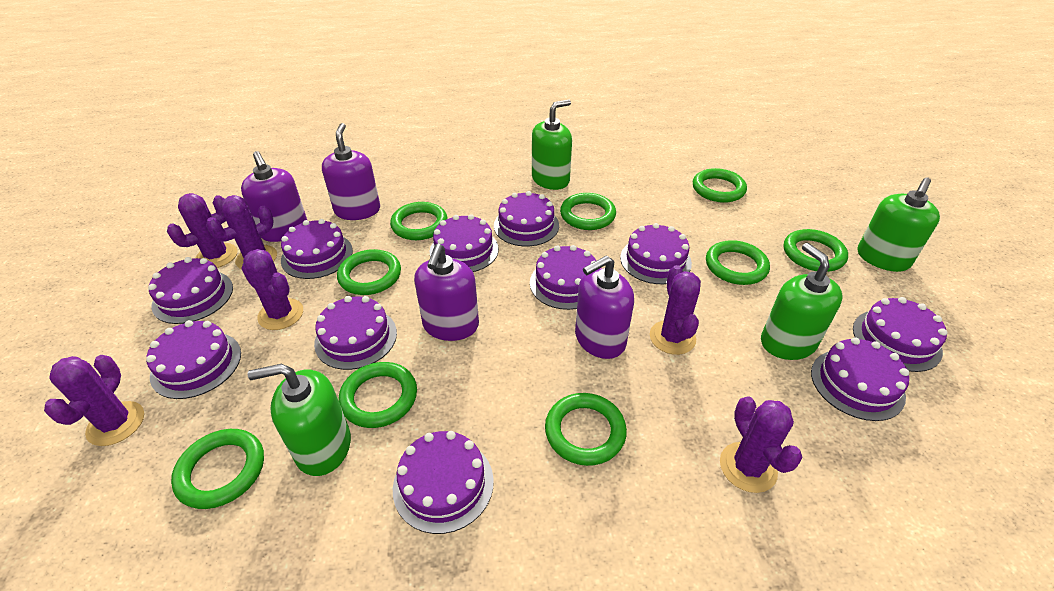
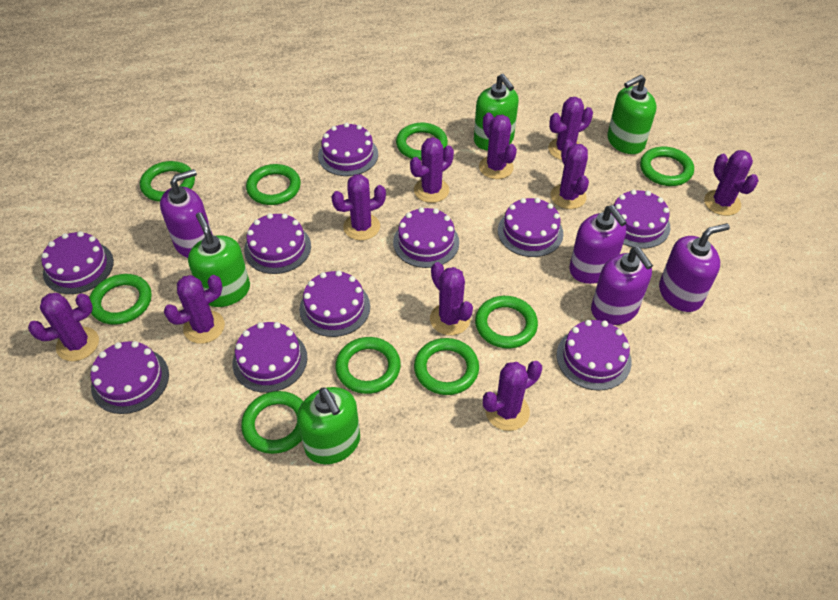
purple cactus: [44,355,144,446] [167,193,237,268] [206,195,277,270] [241,249,303,330] [650,265,701,355] [720,396,802,493] = 6 -> [28,293,99,361] [164,275,225,344] [331,174,386,240] [410,137,454,203] [430,262,473,335] [479,112,517,179] [483,361,542,431] [548,97,593,160] [551,139,589,209] [704,150,759,216] = 10
purple cake: [146,320,241,399] [148,257,233,324] [281,219,353,279] [314,296,397,370] [393,431,494,534] [430,214,499,272] [494,191,559,246] [530,245,596,310] [620,223,692,284] [811,337,909,421] [853,297,947,372] = 11 -> [41,231,114,294] [90,341,169,414] [232,322,307,393] [244,213,311,274] [299,270,370,337] [318,123,378,176] [393,207,459,268] [498,198,564,257] [557,320,632,391] [614,189,670,249] = 10

